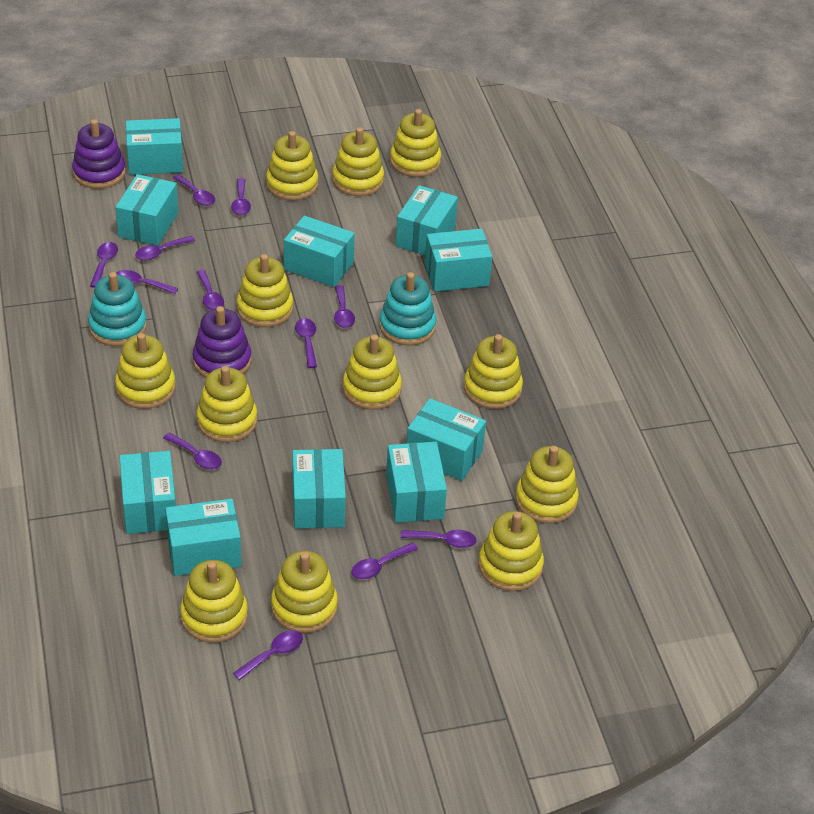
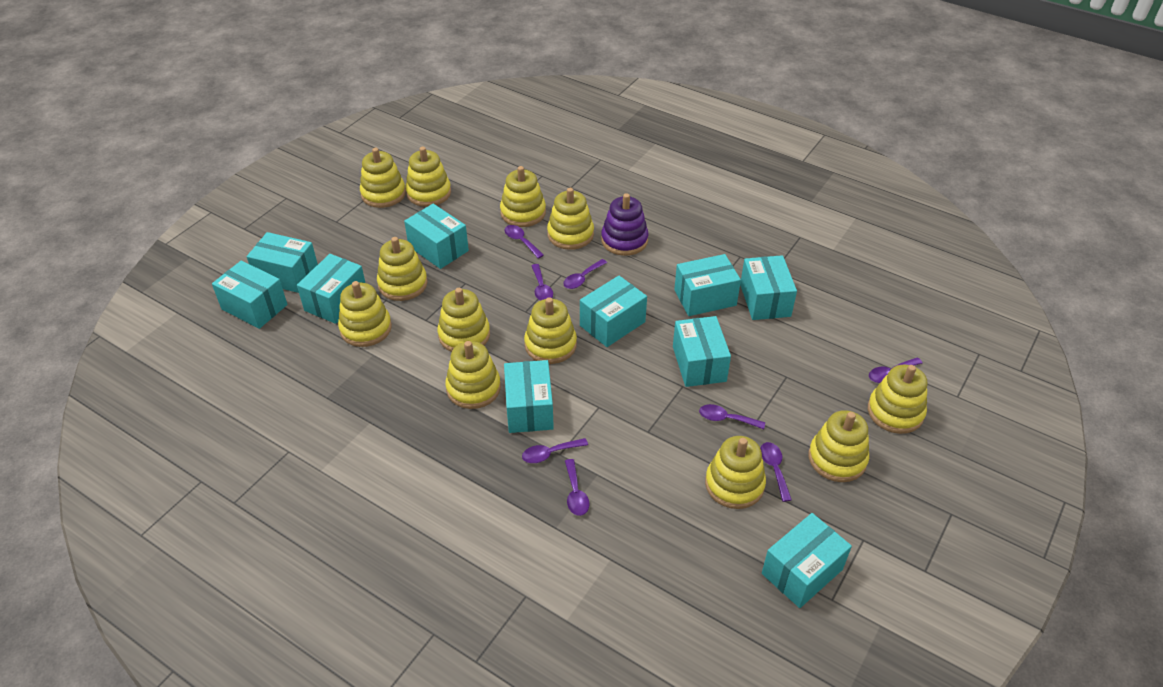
purple spoon: [90,242,118,288] [116,270,178,294] [135,236,195,261] [163,433,222,470] [173,174,215,206] [197,270,224,310] [231,178,251,216] [233,630,303,680] [295,318,317,368] [334,285,355,328] [351,542,418,580] [401,530,477,548] = 12 -> [505,225,544,259] [522,438,588,463] [531,264,553,301] [563,259,607,289] [565,459,589,516] [699,404,765,429] [760,442,792,502] [869,357,923,383] = 8
purple stacking toy: [72,119,126,189] [193,306,251,378] = 2 -> [601,193,649,256] = 1
turquoise stacking toy: [88,272,147,346] [379,272,436,346] = 2 -> none = 0

